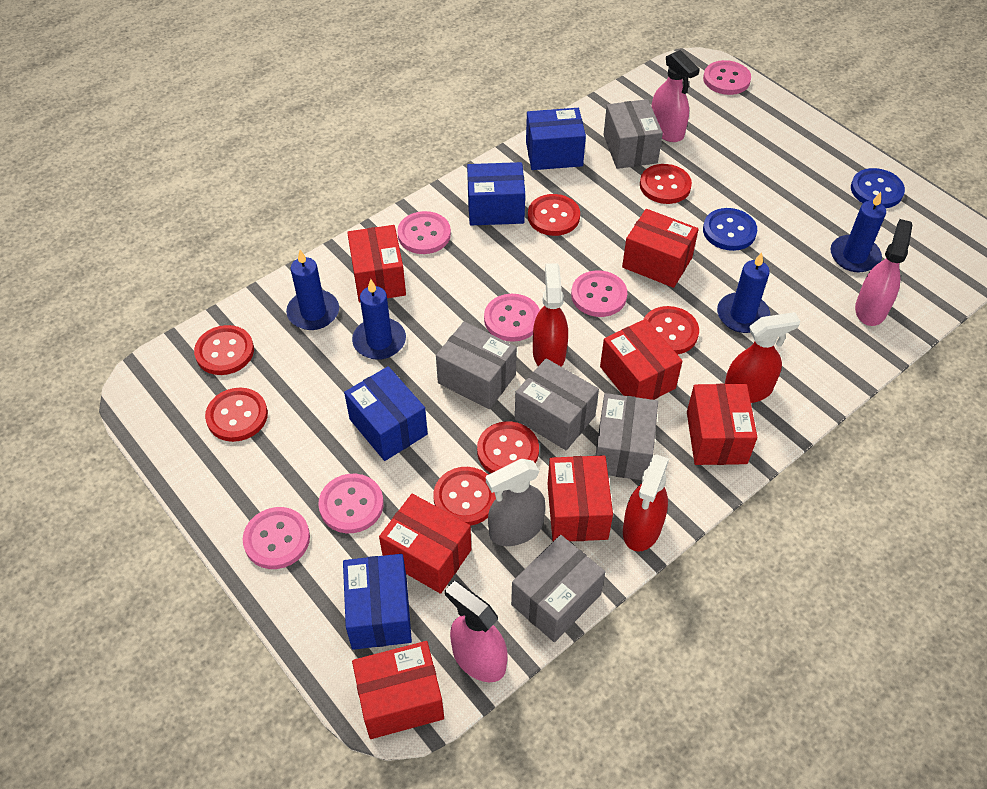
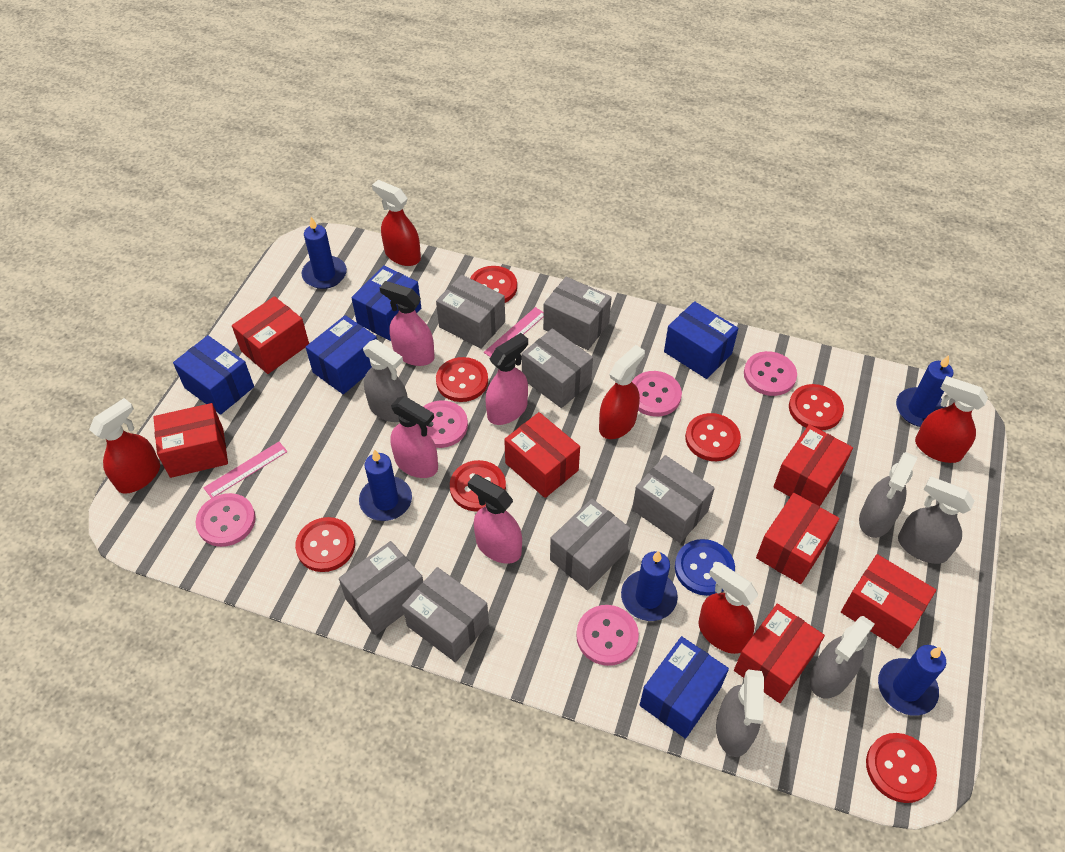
blue box: [343,554,412,650] [344,366,428,461] [467,162,525,225] [526,108,586,170] = 4 -> [173,335,254,415] [306,315,377,394] [351,265,421,341] [640,636,729,739] [664,301,738,379] = 5
blue button: [703,208,757,251] [851,168,905,208] = 2 -> [675,539,735,596] = 1
blue candle: [286,250,339,330] [352,279,406,360] [717,252,770,333] [831,192,886,272] = 4 -> [302,217,347,289] [359,449,412,521] [621,551,678,621] [878,645,946,716] [896,355,953,427] = 5
grey box: [436,322,517,409] [511,535,605,642] [515,358,599,450] [596,393,658,480] [603,99,663,169] = 5 -> [339,541,423,635] [402,567,489,662] [436,275,505,349] [522,329,593,408] [543,277,612,350] [550,499,631,591] [632,455,715,543] = 7
grey spray bottle: [486,459,545,546] = 1 -> [363,339,408,422] [716,669,764,757] [810,616,875,699] [859,452,917,538] [898,476,974,564] = 5
pink button: [243,507,310,569] [318,474,384,533] [397,211,451,254] [484,294,540,342] [571,271,627,317] [703,60,751,95] = 6 -> [195,493,256,547] [423,400,468,448] [576,605,639,666] [632,371,682,417] [744,351,797,396] = 5
pink ruler: none = 0 -> [203,442,288,498] [484,307,544,357] = 2
pink spray bottle: [445,581,508,682] [651,50,700,142] [855,219,912,326] = 3 -> [380,281,435,366] [390,396,438,478] [468,474,522,564] [486,333,528,425] = 4
red spray bottle: [533,263,568,367] [623,454,669,552] [725,312,800,403] = 3 -> [89,398,160,494] [372,180,421,266] [599,345,645,439] [698,562,758,654] [915,376,988,463] = 5

